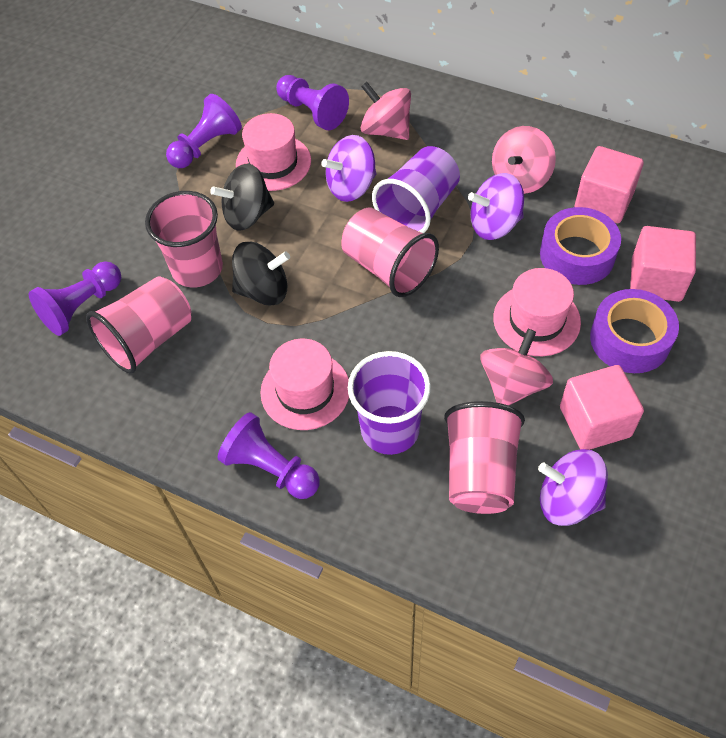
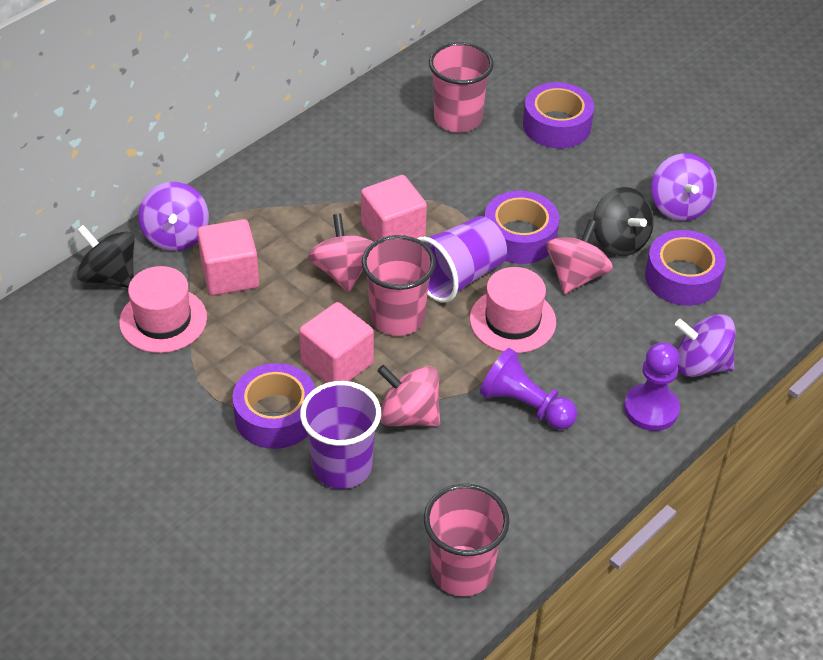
pink cup: [86,276,191,373] [145,191,223,287] [341,208,439,297] [444,401,525,514] = 4 -> [362,235,436,336] [424,484,510,596] [429,42,494,132] = 3
pink hat: [236,113,311,191] [260,339,349,430] [493,268,581,356] = 3 -> [119,266,207,353] [470,267,556,353] = 2
purple pawn: [29,262,121,336] [166,94,242,168] [217,412,320,499] [276,75,349,130] = 4 -> [480,348,577,430] [624,342,680,431] = 2
purple tape: [540,207,621,285] [590,289,679,373] = 2 -> [233,363,315,449] [485,191,559,264] [523,82,594,148] [645,230,726,306] = 4

